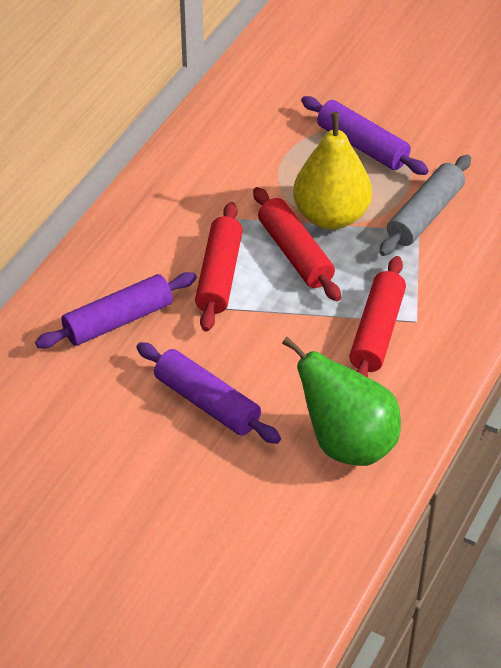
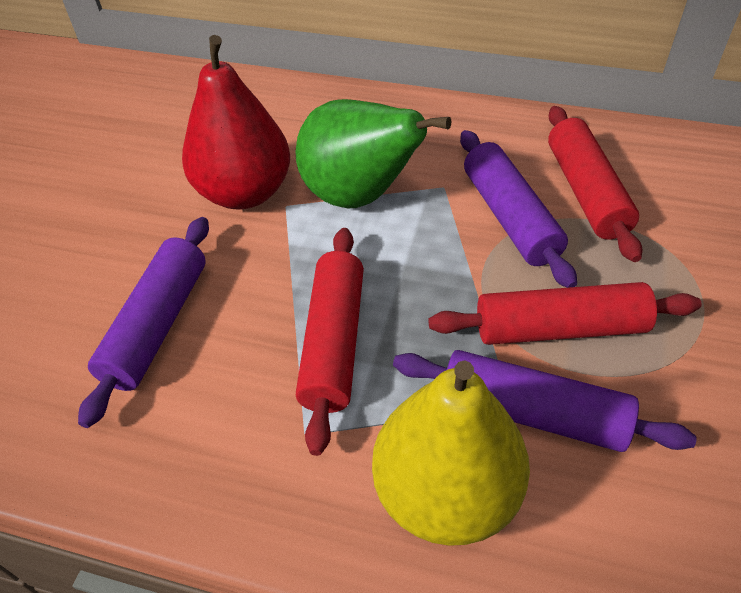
grey rolling pin: [379,155,471,256] = 1 -> none = 0
red pear: none = 0 -> [182,35,290,209] = 1

